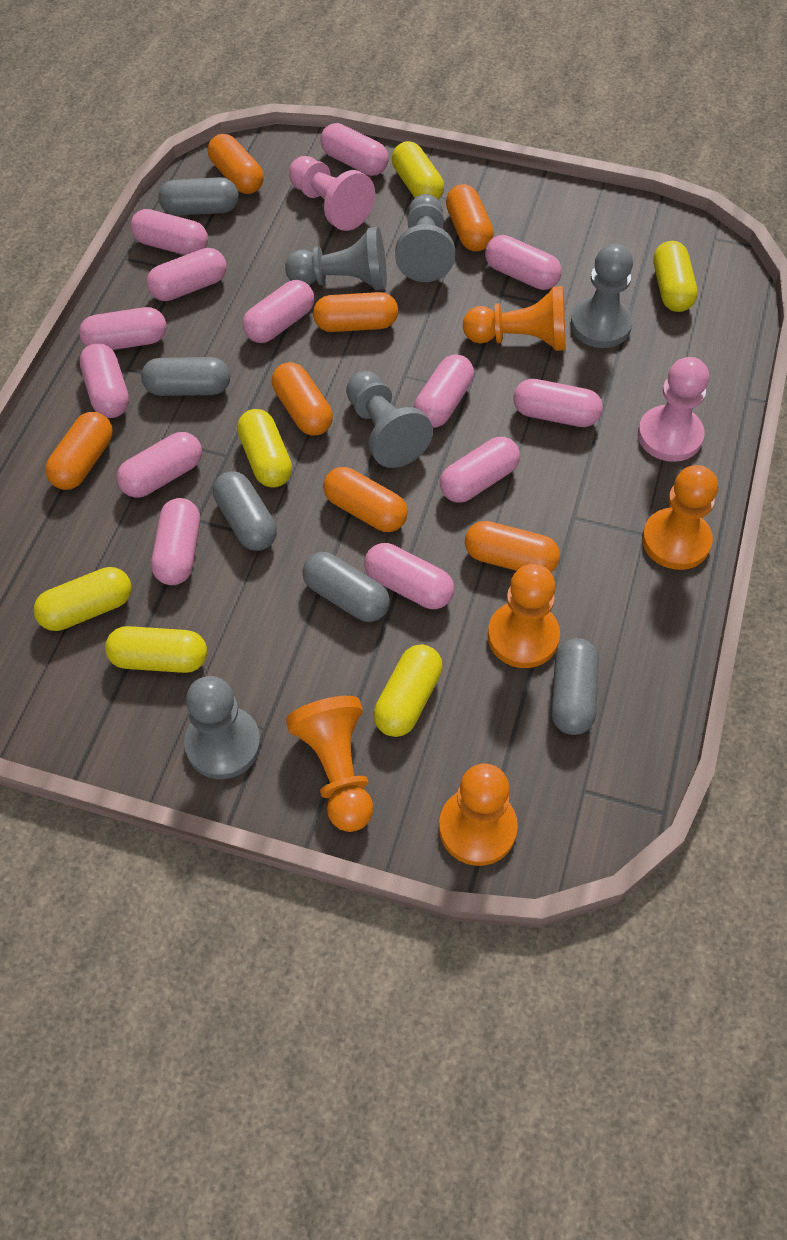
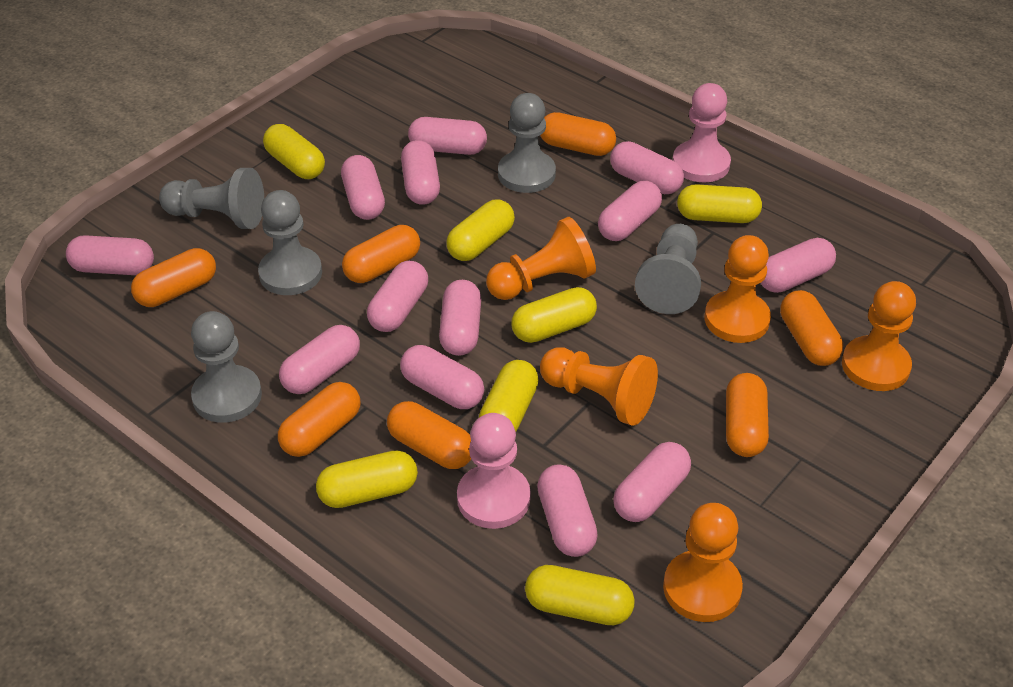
grey capsule: [141,357,230,396] [159,177,239,216] [213,471,277,551] [302,552,390,622] [551,638,599,735] = 5 -> none = 0
yellow capsule: [34,567,132,631] [105,626,207,673] [237,409,292,487] [373,644,443,737] [392,141,444,200] [653,241,698,312] = 6 -> [263,124,325,179] [316,450,418,508] [446,199,515,261] [479,360,539,431] [512,287,597,343] [525,565,635,625] [677,184,762,223] = 7

